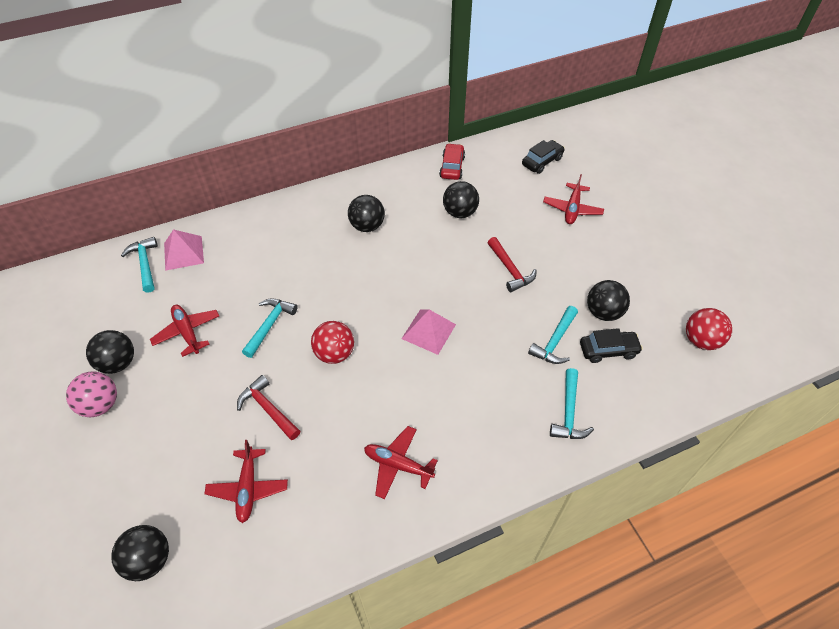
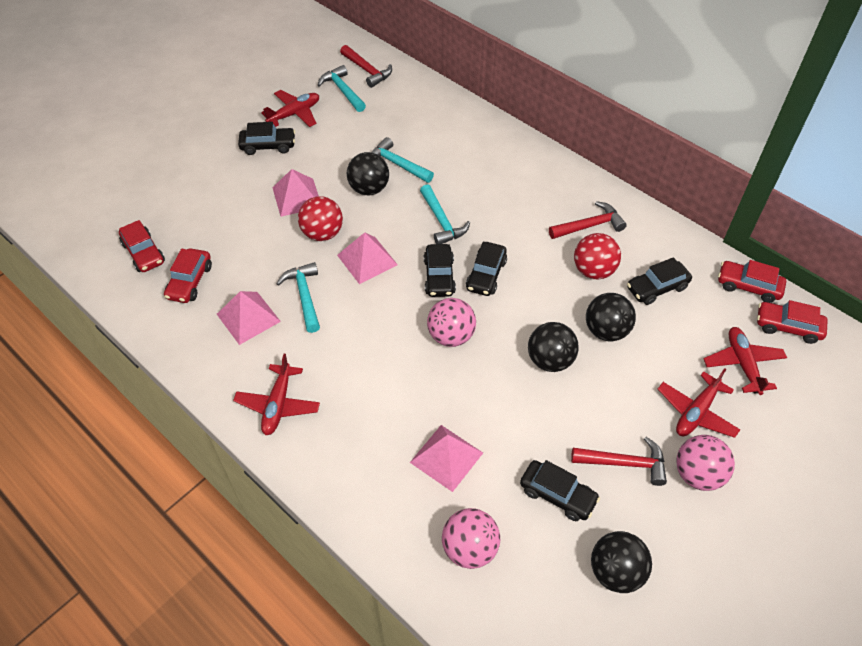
black ball: [86,330,134,374] [111,525,169,581] [348,195,385,232] [443,181,479,218] [587,280,630,321] = 5 -> [346,152,389,195] [528,322,579,372] [586,293,636,341] [591,531,652,593] = 4
black car: [522,140,565,174] [580,328,643,363] = 2 -> [238,122,295,155] [424,244,456,297] [466,242,507,296] [520,460,600,521] [627,257,692,305] = 5
pink ball: [66,371,117,417] = 1 -> [427,298,476,347] [442,508,500,569] [676,435,735,491] = 3
pink pyramid: [164,229,204,271] [402,309,456,355] = 2 -> [217,291,281,345] [273,169,319,217] [337,232,398,284] [410,425,483,492] = 4
red car: [439,143,465,180] = 1 -> [119,220,165,272] [164,248,212,303] [718,260,786,303] [757,300,828,344] = 4
red hammer: [237,375,300,440] [487,237,537,292] = 2 -> [340,45,392,88] [549,201,627,239] [571,437,667,486] = 3

